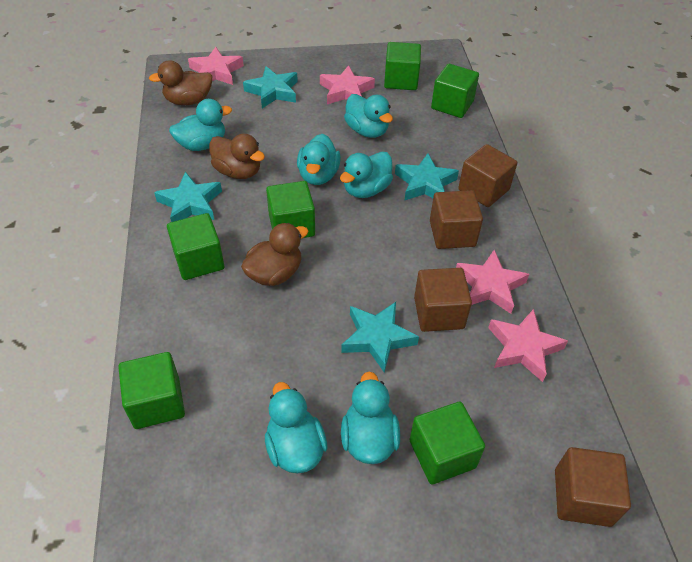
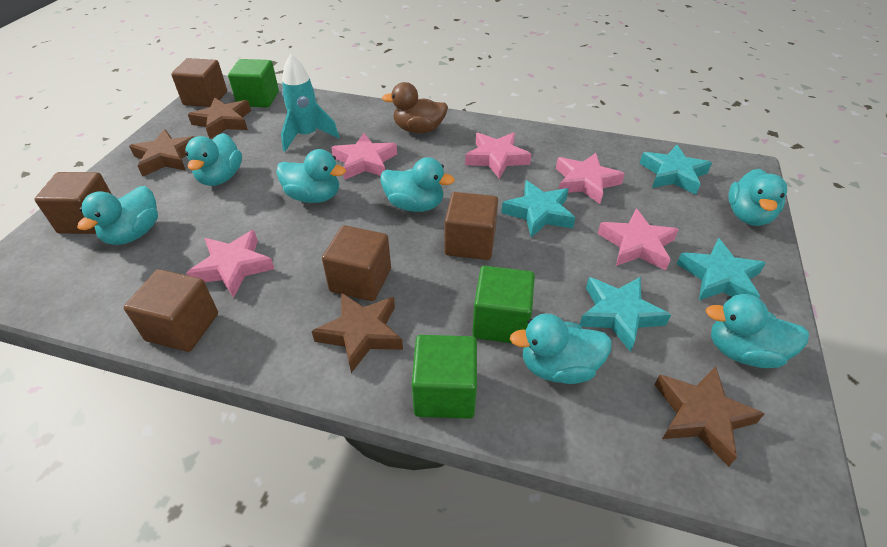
brown cube: [414,268,472,332] [430,190,483,249] [458,144,517,207] [555,447,631,527] = 4 -> [34,172,112,234] [124,269,218,352] [171,58,227,107] [322,225,391,301] [445,192,498,260] = 5
brown duck: [149,60,213,105] [209,134,265,179] [241,223,308,286] = 3 -> [382,82,448,133] = 1
brown star: none = 0 -> [129,129,194,177] [188,97,251,139] [312,293,403,373] [654,366,765,466] = 4
green cube: [118,352,185,429] [167,213,224,280] [266,181,315,238] [384,42,421,90] [409,402,485,484] [431,64,479,118] = 6 -> [228,59,279,108] [412,335,477,419] [472,266,535,343] = 3
pink star: [188,47,244,85] [320,65,375,104] [456,250,529,314] [488,309,568,382] = 4 -> [186,230,274,298] [331,133,397,180] [465,132,531,179] [556,153,625,204] [598,208,679,270] = 5
turquoise duck: [169,99,232,151] [265,382,328,474] [297,134,341,185] [340,152,393,198] [341,372,400,464] [344,94,393,138] = 6 -> [77,186,158,245] [185,133,242,186] [276,149,346,203] [380,157,455,212] [510,313,612,384] [706,294,809,368] [728,169,787,226] = 7
turquoise rocket: none = 0 -> [281,54,339,151] = 1

